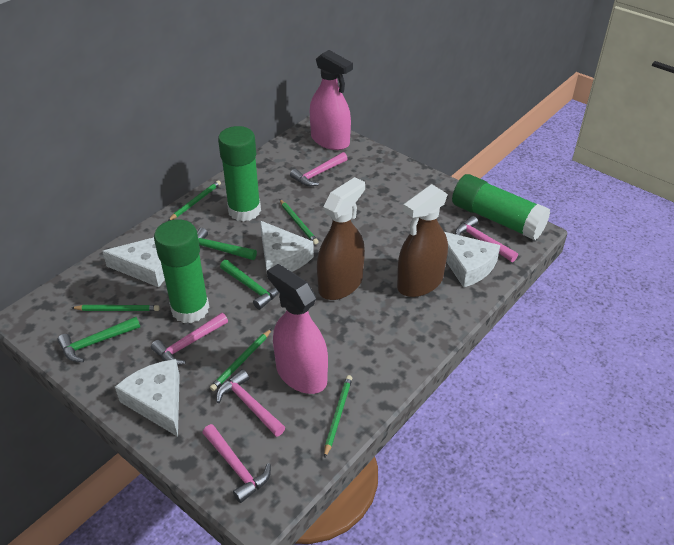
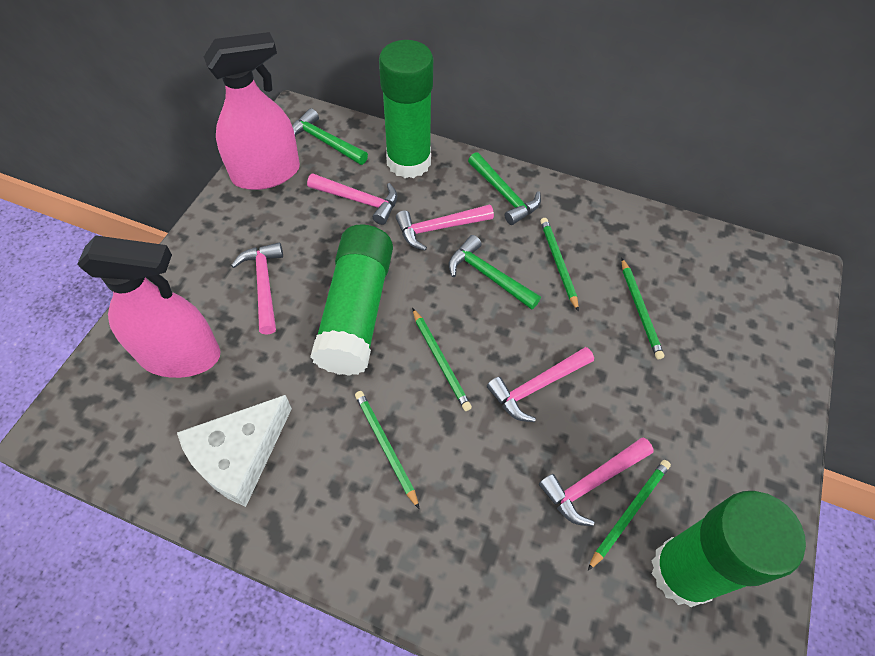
brown spray bottle: [317,177,365,300] [397,184,448,297] = 2 -> none = 0
white cheese: [102,237,165,287] [115,359,180,437] [260,221,314,272] [445,232,500,288] = 4 -> [177,395,292,507] = 1

